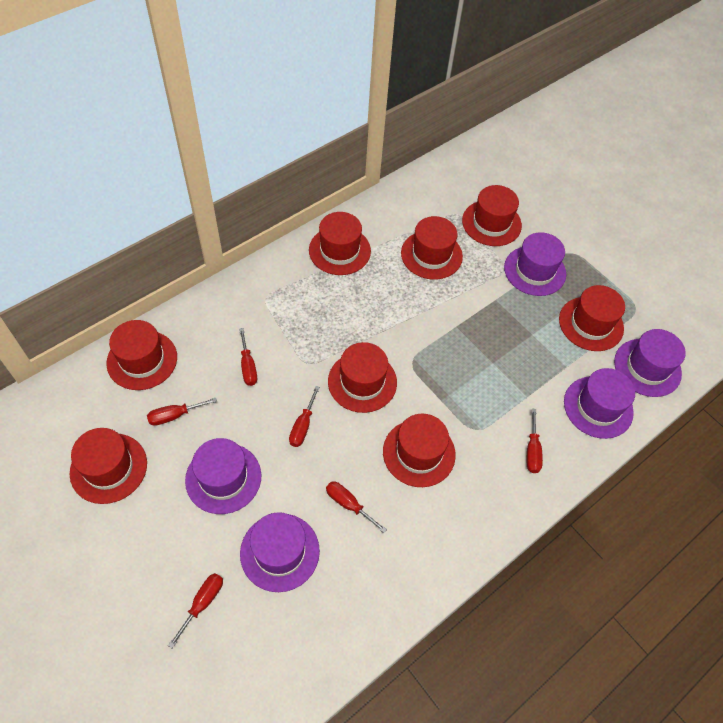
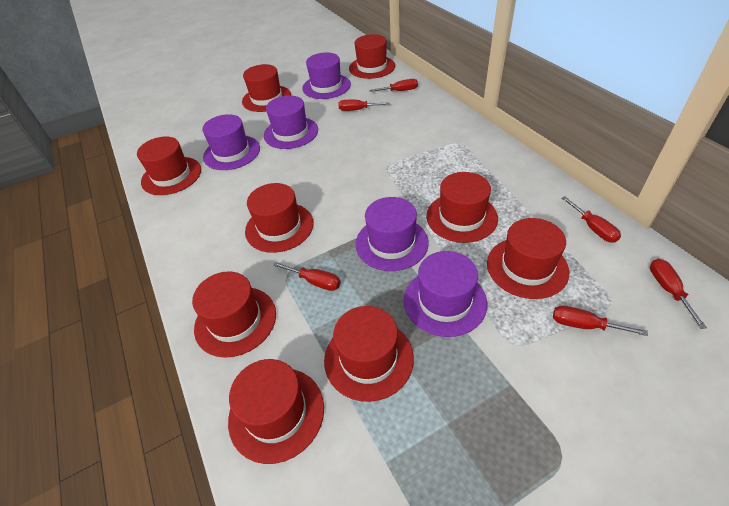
red hat: [70,428,147,504] [107,320,177,390] [309,212,371,275] [328,342,397,413] [383,414,456,487] [401,216,463,279] [462,185,522,246] [559,285,625,351] = 8 -> [137,136,201,195] [192,271,276,358] [228,359,324,464] [242,64,291,112] [245,183,313,253] [324,306,414,402] [349,34,395,79] [426,172,498,243] [487,218,569,299] = 9

